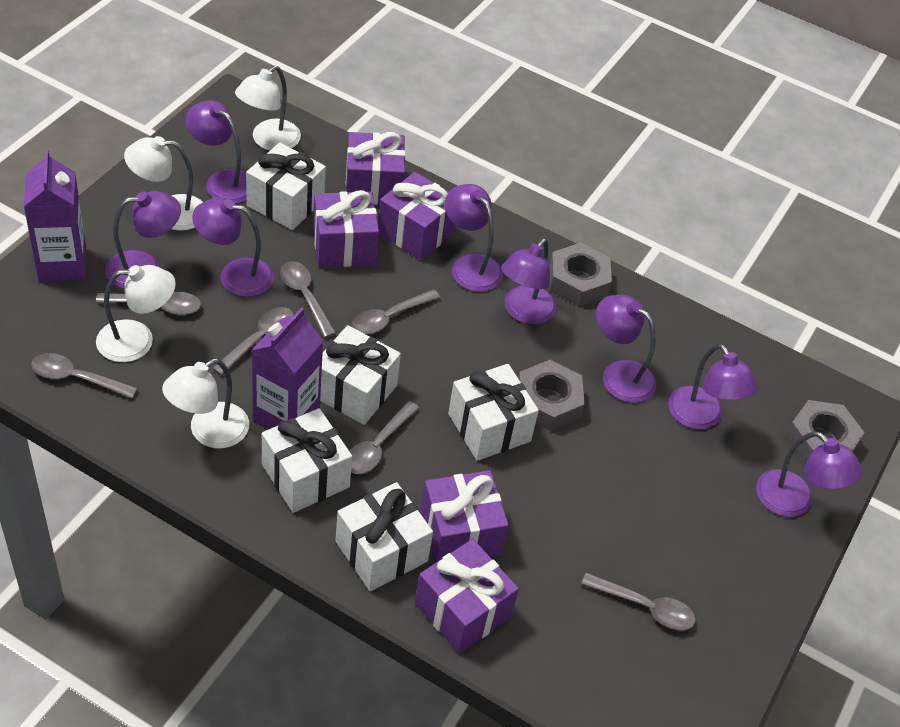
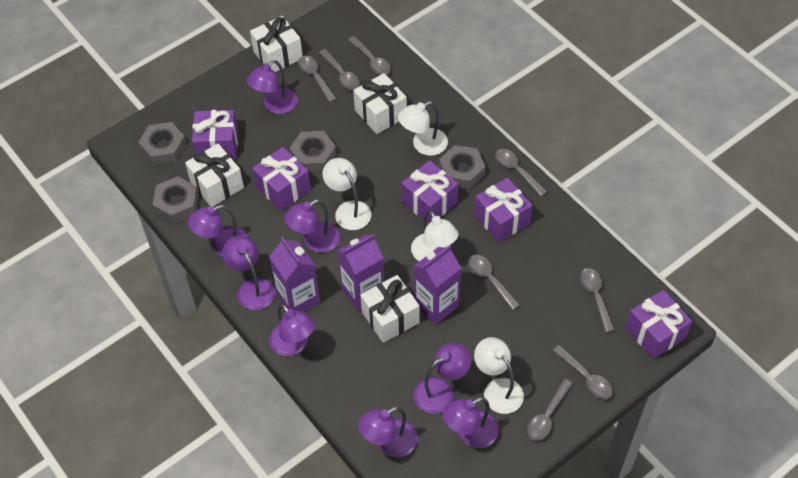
grey nut: [518,360,585,431] [549,243,612,306] [786,400,865,464] = 3 -> [138,122,187,165] [152,176,199,224] [289,131,337,172] [439,145,485,190] = 4
grey spoon: [31,353,138,399] [96,292,201,315] [212,307,294,376] [280,261,336,338] [350,401,420,474] [352,289,440,334] [581,573,696,631] = 7 -> [298,56,336,102] [319,49,360,90] [348,36,391,75] [468,255,520,310] [495,149,547,196] [527,379,573,441] [553,345,613,399] [580,268,614,332] = 8
purple carton: [24,150,86,281] [251,307,323,430] = 2 -> [269,237,320,312] [337,234,384,312] [414,245,461,325] = 3
white gift: [246,143,326,230] [262,408,352,513] [320,325,401,425] [335,482,433,591] [448,364,539,461] = 5 -> [185,144,244,207] [250,16,303,72] [353,73,407,134] [360,275,420,343] = 4

